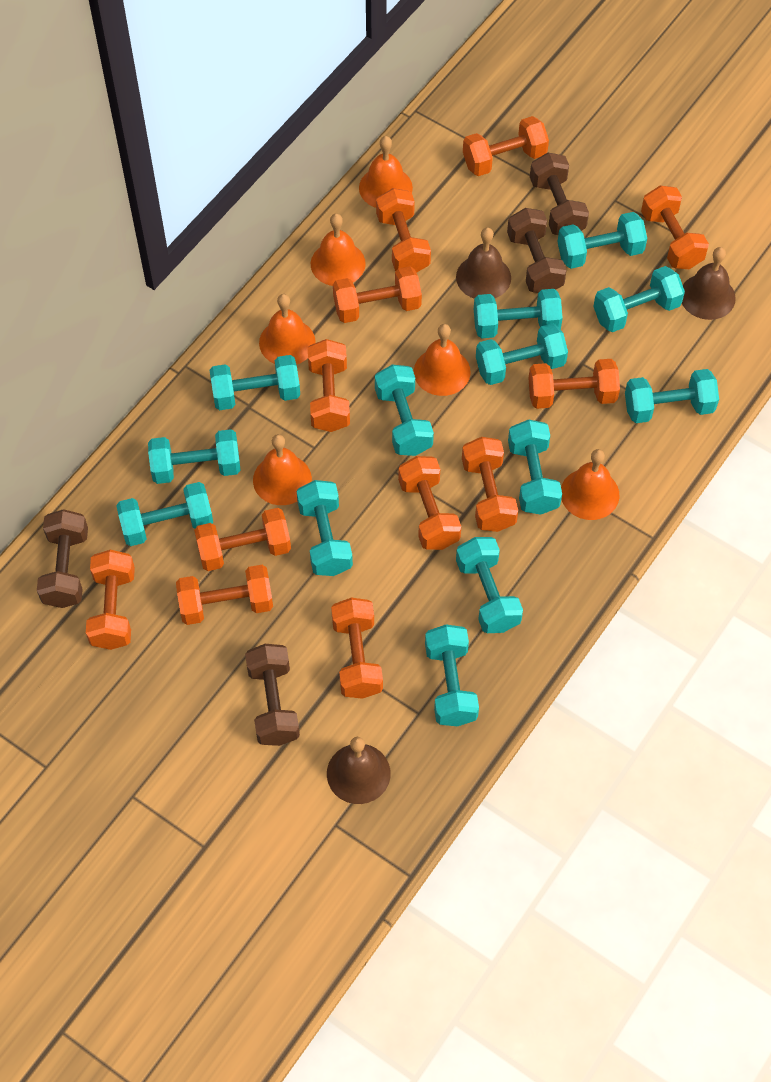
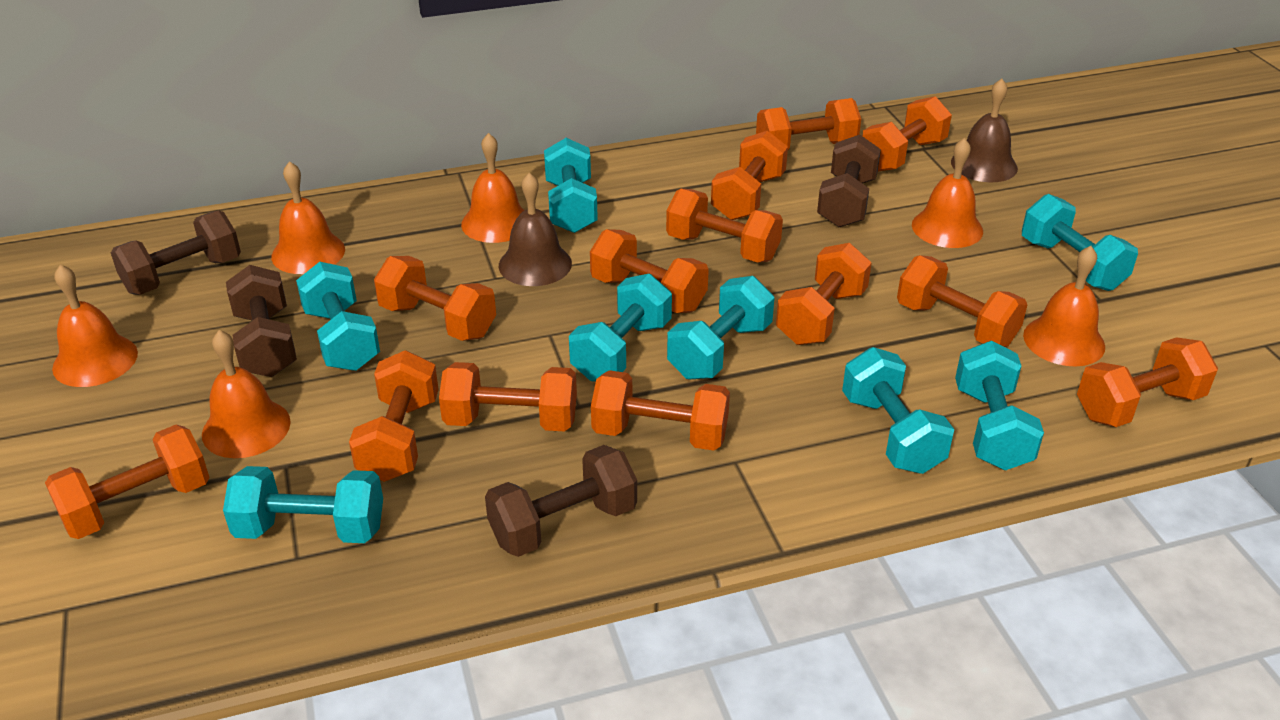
brown bell: [327,737,391,804] [456,227,511,298] [682,247,736,320] = 3 -> [499,173,572,286] [951,79,1018,182] = 2
orange dumbbell: [86,550,135,650] [176,565,273,625] [194,508,291,571] [308,339,350,432] [331,598,383,699] [333,266,422,323] [376,188,431,273] [398,456,461,550] [462,437,518,532] [463,116,549,176] [528,359,620,409] [641,186,709,269] = 12 -> [45,425,210,539] [349,350,439,482] [374,256,496,341] [439,362,577,432] [590,229,709,313] [591,370,730,451] [666,189,783,263] [711,131,788,220] [756,98,861,149] [776,243,872,345] [862,96,952,172] [897,255,1027,347] [1077,337,1218,427] = 13
turquoise dumbbell: [116,482,213,546] [148,429,241,484] [209,355,300,410] [297,480,353,576] [375,365,434,456] [425,625,479,726] [456,537,523,633] [474,289,563,339] [476,323,568,385] [508,419,562,515] [557,212,647,269] [593,266,685,332] [625,369,719,423] = 13 -> [223,466,383,543] [296,262,380,371] [544,138,598,233] [569,274,672,382] [667,276,774,379] [842,347,954,474] [955,341,1044,470] [1022,194,1138,291] = 8

